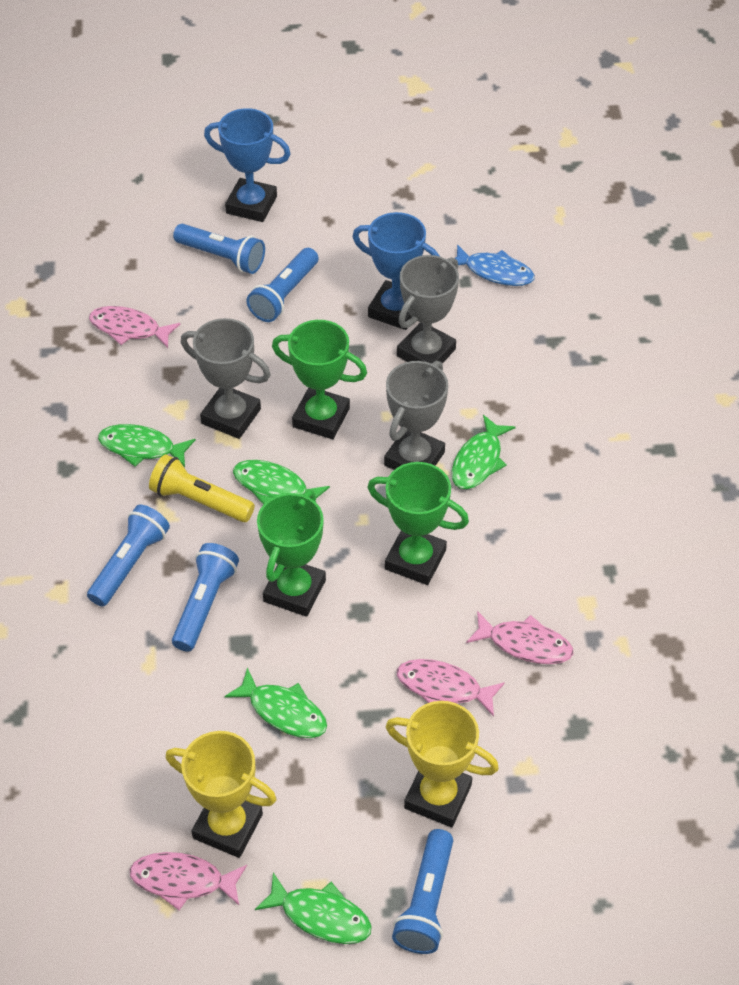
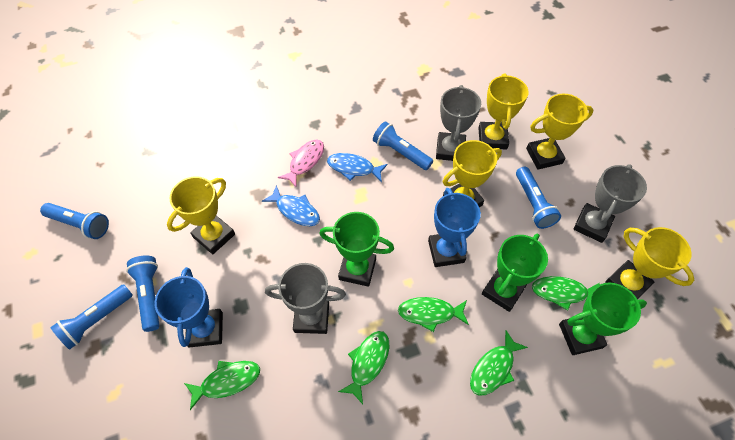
blue fish: [455,244,535,286] = 1 -> [262,185,320,226] [327,153,388,182] = 2
pink fish: [89,306,180,348] [130,852,247,910] [397,659,505,717] [466,611,573,664] = 4 -> [278,140,324,187] = 1
yellow flashlight: [149,454,255,522] = 1 -> none = 0
yellow trophy: [166,731,277,858] [386,701,499,827] = 2 -> [167,176,235,254] [443,140,502,207] [478,73,528,149] [526,94,594,170] [605,227,694,300] = 5

